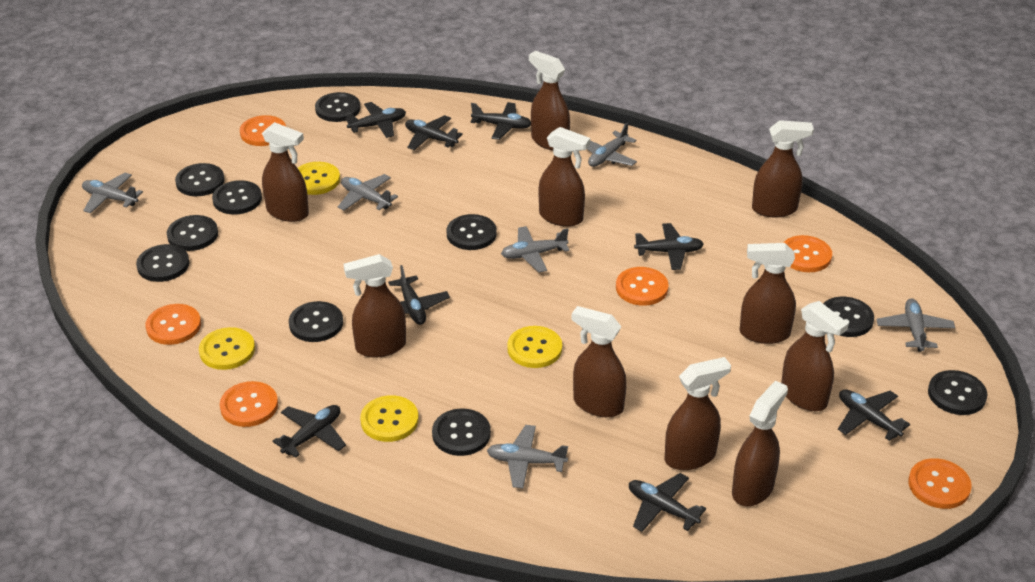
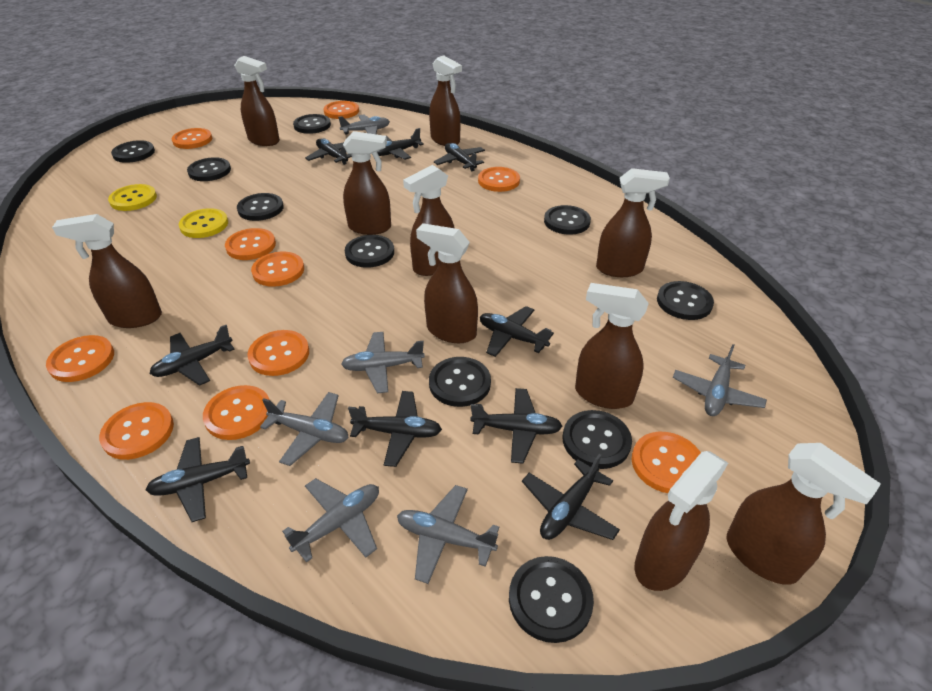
black plane: [272,405,346,458] [345,102,406,138] [388,265,450,325] [405,115,463,150] [470,102,531,140] [629,473,706,532] [634,223,704,270] [838,389,910,441] = 8 -> [146,437,250,522] [150,325,235,386] [305,139,352,165] [348,391,442,467] [377,128,424,160] [434,143,485,171] [470,388,563,464] [480,306,554,357] [522,454,620,540] = 9
orange button: [146,304,201,345] [220,381,278,427] [240,115,286,146] [616,267,669,306] [783,235,832,272] [908,458,972,509] = 6 -> [46,335,114,382] [99,402,174,460] [172,128,212,149] [203,385,270,440] [225,228,276,260] [247,330,309,376] [251,252,304,287] [324,101,359,119] [478,167,520,192] [632,432,701,493] = 10
yellow button: [199,327,255,370] [298,162,340,195] [360,395,419,442] [507,326,562,368] = 4 -> [108,184,157,211] [179,208,228,238] = 2

